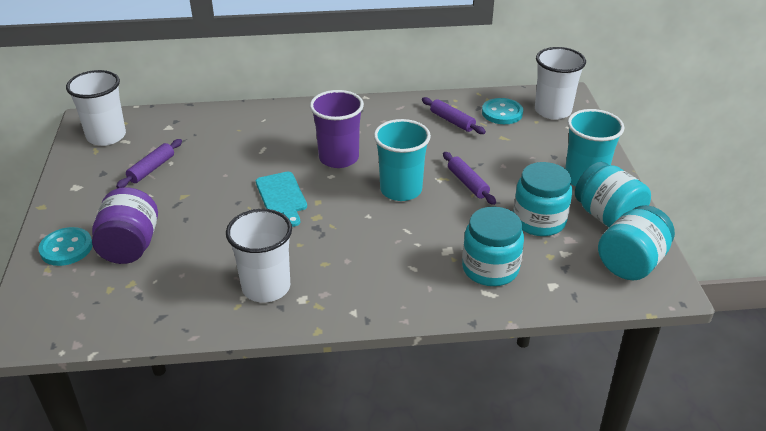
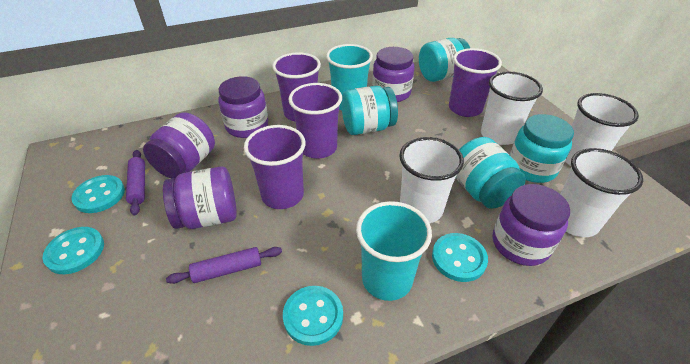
purple cup: [310,90,364,168] = 1 -> [244,125,306,209] [272,52,321,121] [288,83,342,159] [449,48,502,117] = 4
purple jar: [92,187,158,264] = 1 -> [143,112,215,178] [163,167,237,229] [218,76,268,138] [372,47,415,102] [493,184,570,266] = 5
purple rolling pin: [116,139,182,188] [422,97,486,134] [443,152,496,205] = 3 -> [126,150,145,216] [166,247,282,284] = 2
turquoise button: [38,227,93,266] [482,98,523,124] = 2 -> [42,227,104,274] [71,175,125,213] [283,286,343,346] [432,233,488,282] = 4
turquoise cutting board: [256,172,307,227] = 1 -> none = 0
white cup: [66,70,126,146] [226,209,292,303] [535,47,586,119] = 3 -> [399,137,464,223] [481,72,543,145] [560,148,643,237] [565,93,639,166] = 4

